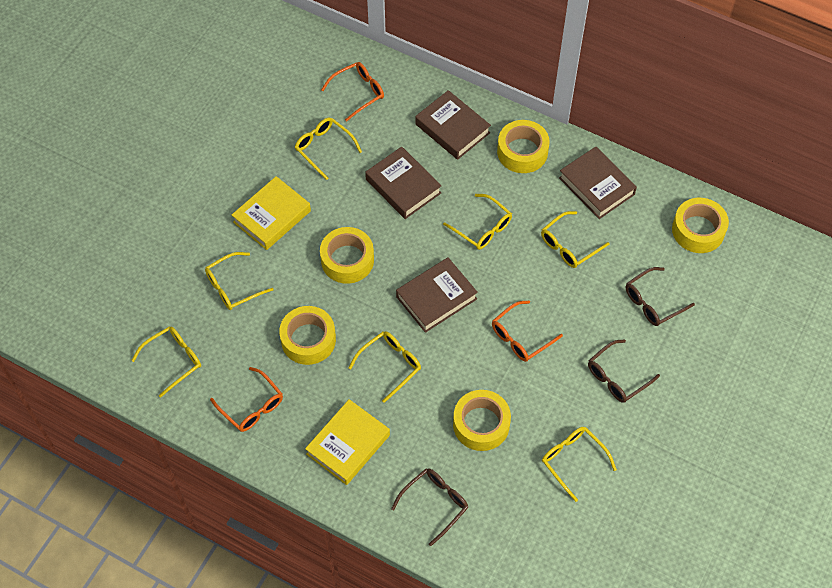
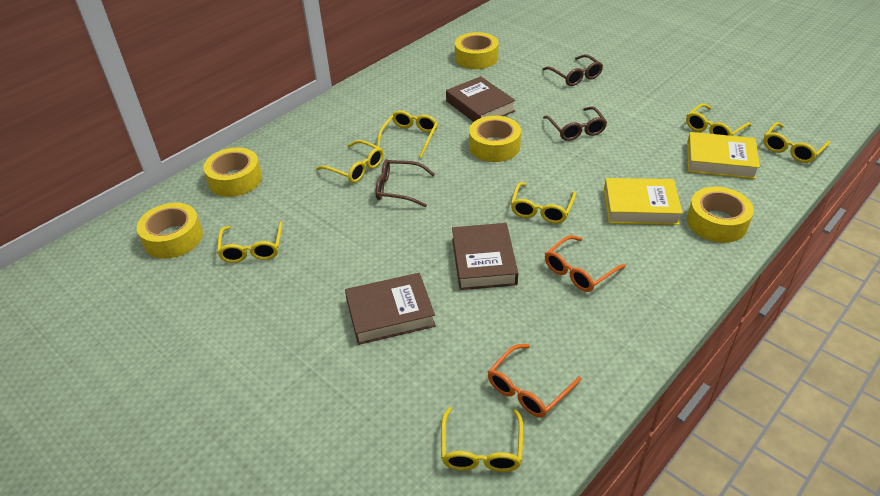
brown book: [365,147,442,219] [396,257,478,333] [415,90,491,160] [559,147,637,219] = 4 -> [345,273,436,345] [446,76,516,122] [452,223,518,290] = 3
orange glasses: [210,367,283,432] [321,62,384,121] [492,301,563,362] = 3 -> [488,344,581,418] [545,235,626,292] = 2

